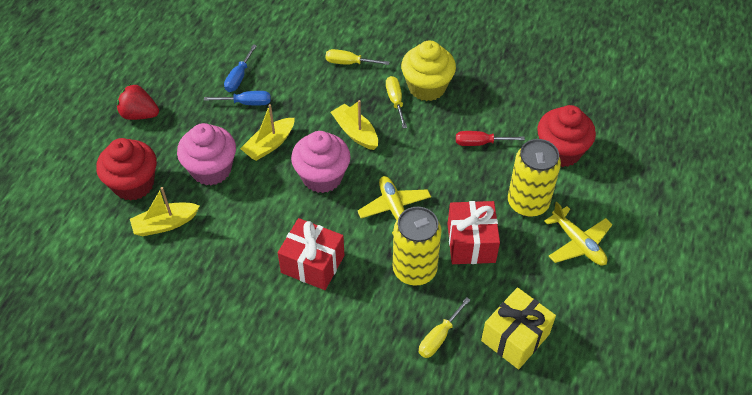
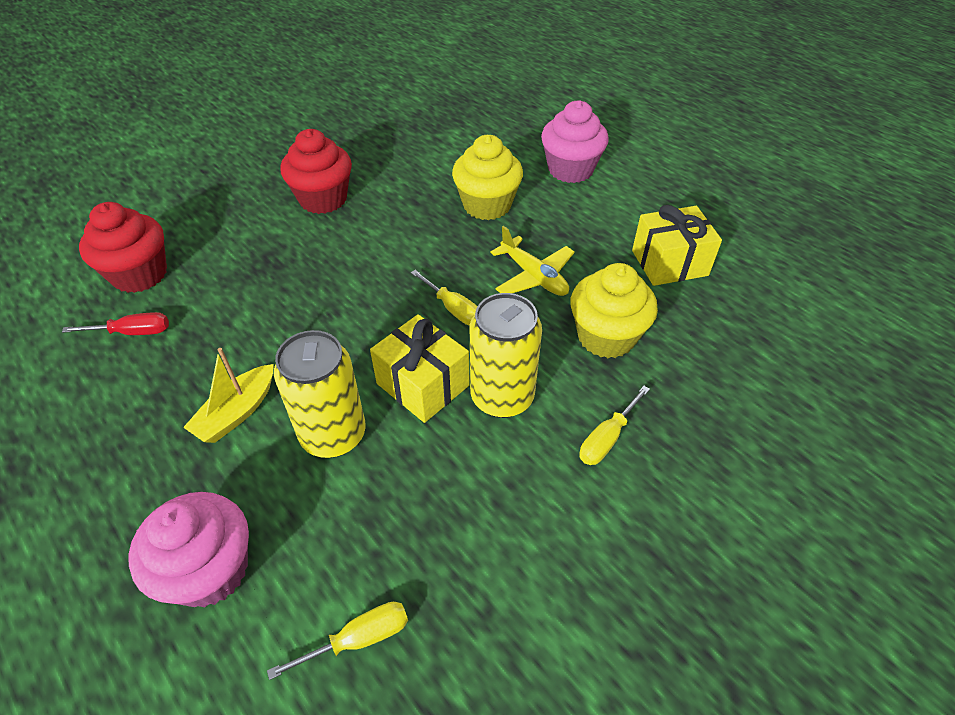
blue screwdriver: [204,91,271,105] [224,44,257,92] = 2 -> none = 0
red gift: [278,218,345,290] [448,201,500,264] = 2 -> none = 0
red strawberry: [117,84,159,120] = 1 -> none = 0
yellow boat: [130,187,200,236] [240,104,295,161] [331,100,378,150] = 3 -> [183,348,274,443] = 1
yellow cupcake: [401,41,456,101] = 1 -> [452,135,523,220] [570,263,658,358] = 2
yellow gift: [481,287,556,369] = 1 -> [370,314,470,423] [632,205,722,286] = 2
yellow plane: [358,176,431,234] [544,202,613,265] = 2 -> [490,226,575,296] = 1

